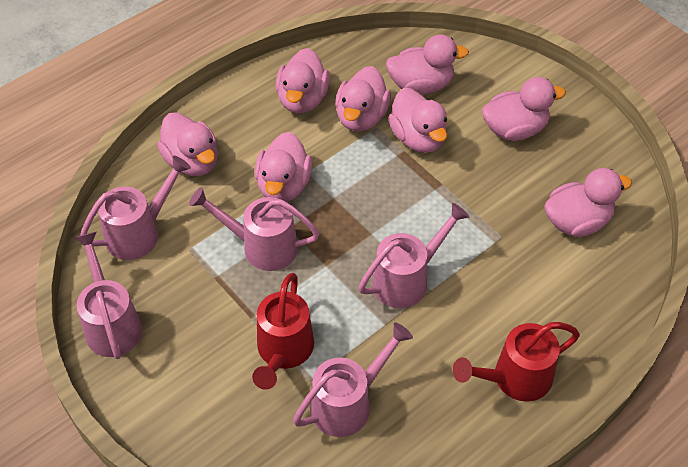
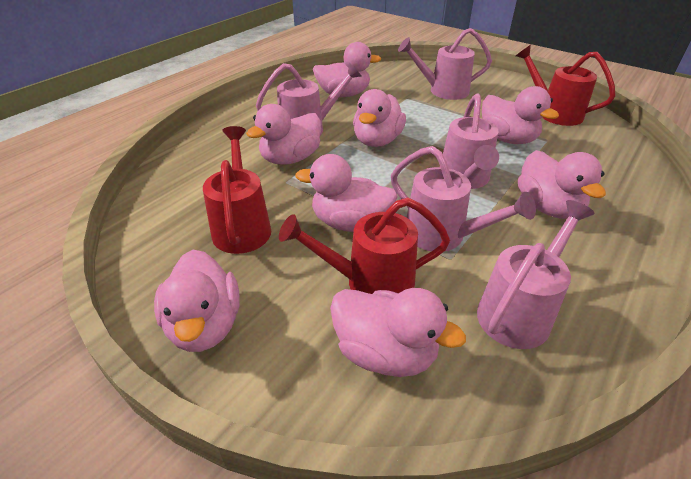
red watering can: [252,273,314,390] [453,322,580,402] = 2 -> [203,126,271,254] [279,198,450,294] [516,45,615,126] = 3

